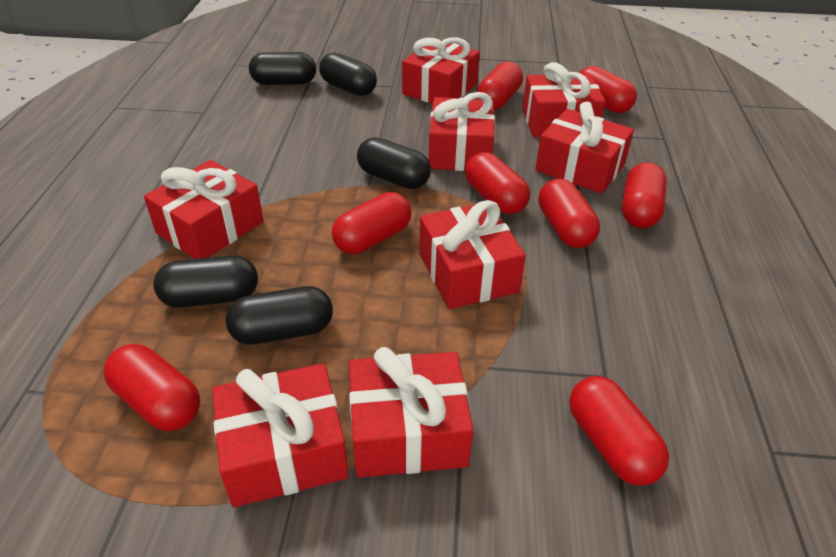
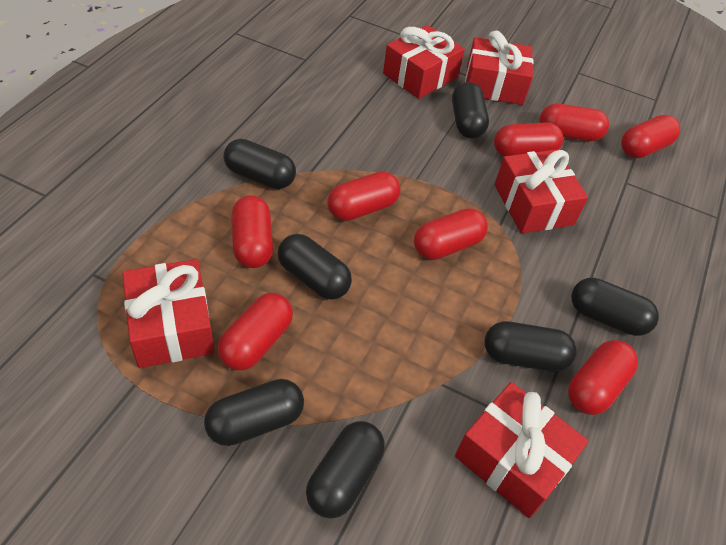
black capsule: [153,255,258,308] [226,286,333,345] [249,52,316,85] [319,52,377,96] [357,137,431,189] = 5 -> [204,379,304,446] [223,139,296,189] [278,234,352,300] [306,421,385,519] [452,82,489,139] [484,321,577,371] [571,278,659,336] = 7
red gift: [144,160,264,259] [212,363,349,507] [349,347,473,478] [402,37,480,104] [419,200,526,309] [429,92,495,171] [522,62,606,137] [535,102,634,194] = 8 -> [122,259,215,368] [383,25,465,99] [455,382,589,518] [465,31,533,105] [495,149,588,234] = 5

